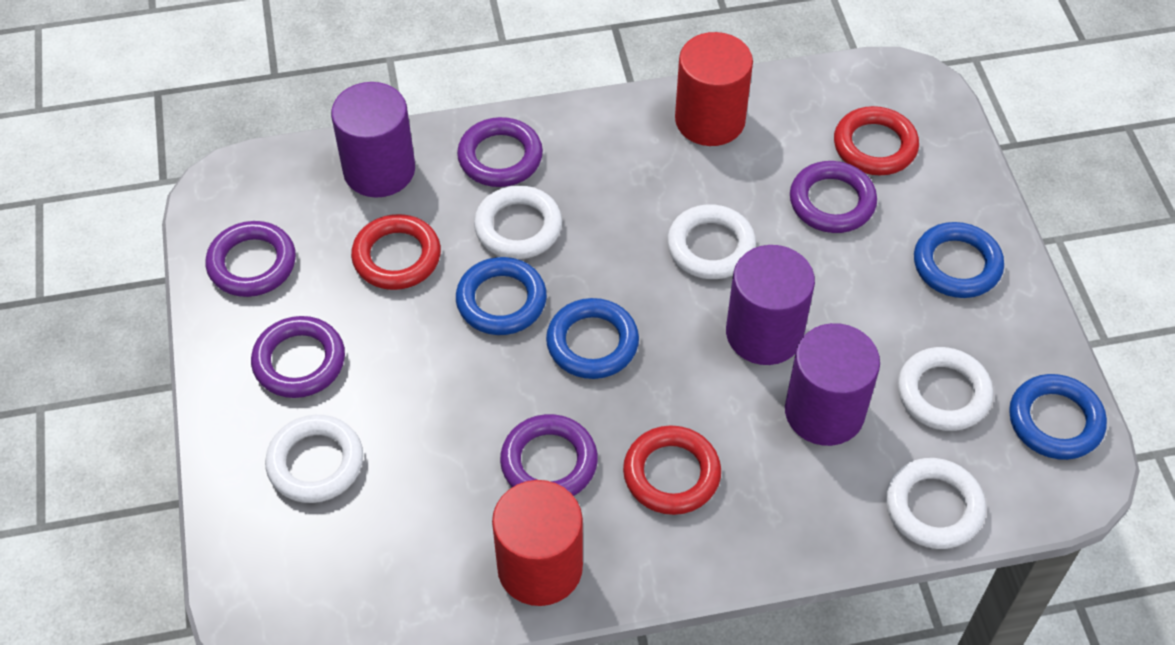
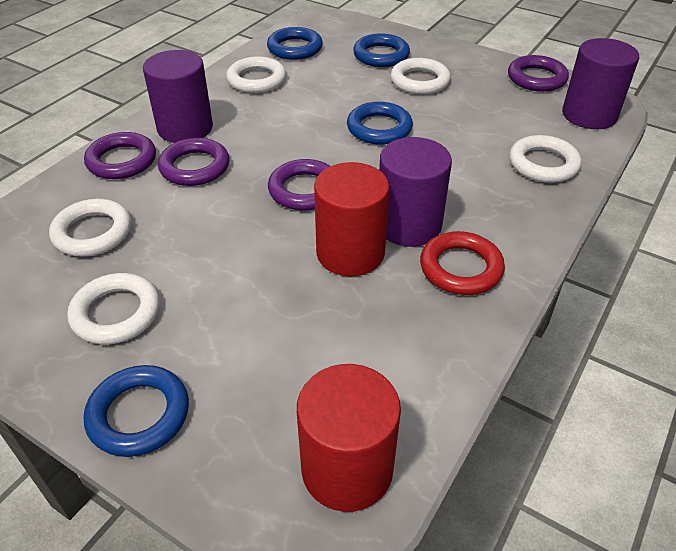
purple ring: [206,221,296,297] [251,316,345,398] [457,117,543,187] [500,414,598,496] [790,161,877,233] = 5 -> [84,132,156,179] [158,138,230,186] [268,159,330,211] [508,55,569,92] = 4
red ring: [351,214,441,290] [623,425,721,515] [834,106,919,175] = 3 -> [420,231,505,295] = 1

